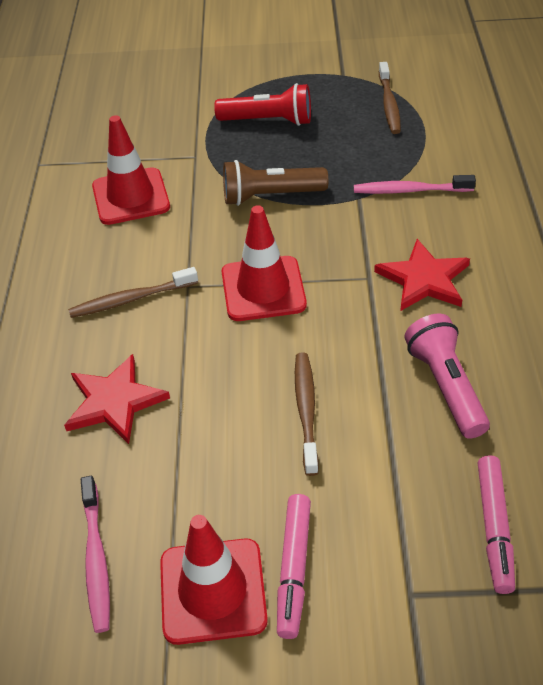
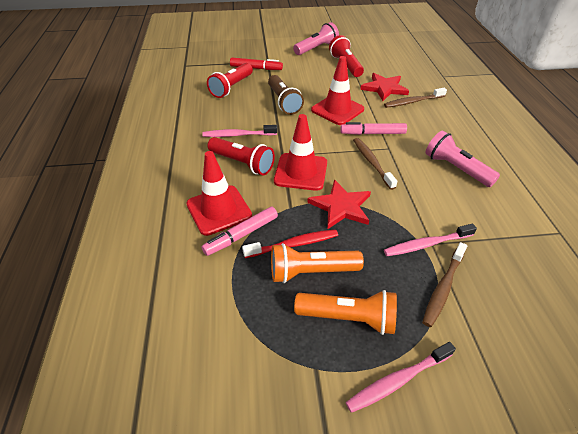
orange flashlight: none = 0 -> [271,243,364,283] [294,290,397,335] = 2
pink flashlight: [405,314,490,439] = 1 -> [293,22,339,55] [425,130,500,187] = 2
pink toothbrush: [81,476,110,633] [354,175,476,194] = 2 -> [202,125,277,137] [346,342,456,413] [384,224,477,256] = 3
red flashlight: [214,83,311,126] = 1 -> [207,63,253,98] [207,137,275,175] [329,35,364,77] = 3
red marker: none = 0 -> [230,58,283,70] = 1
red toothbrush: none = 0 -> [242,229,338,258] = 1

